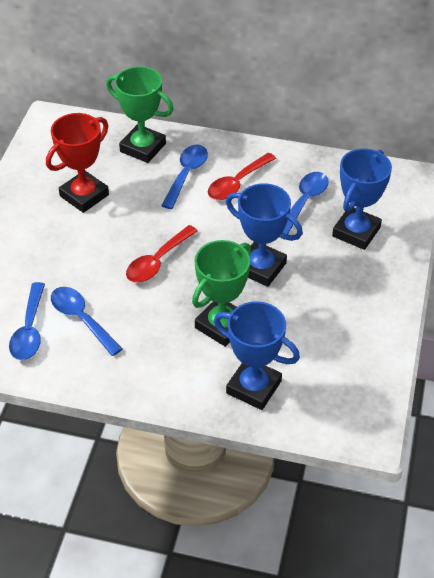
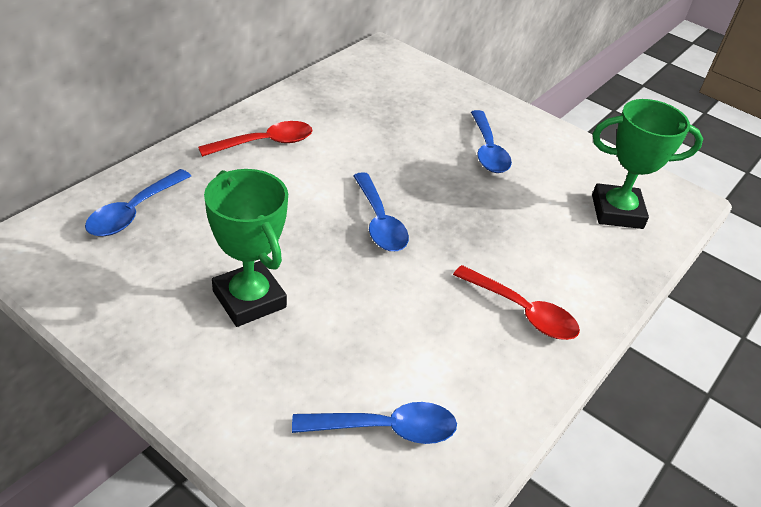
blue trophy: [214,301,300,410] [226,183,303,287] [332,148,392,250] = 3 -> none = 0
red trophy: [46,113,109,213] = 1 -> none = 0

